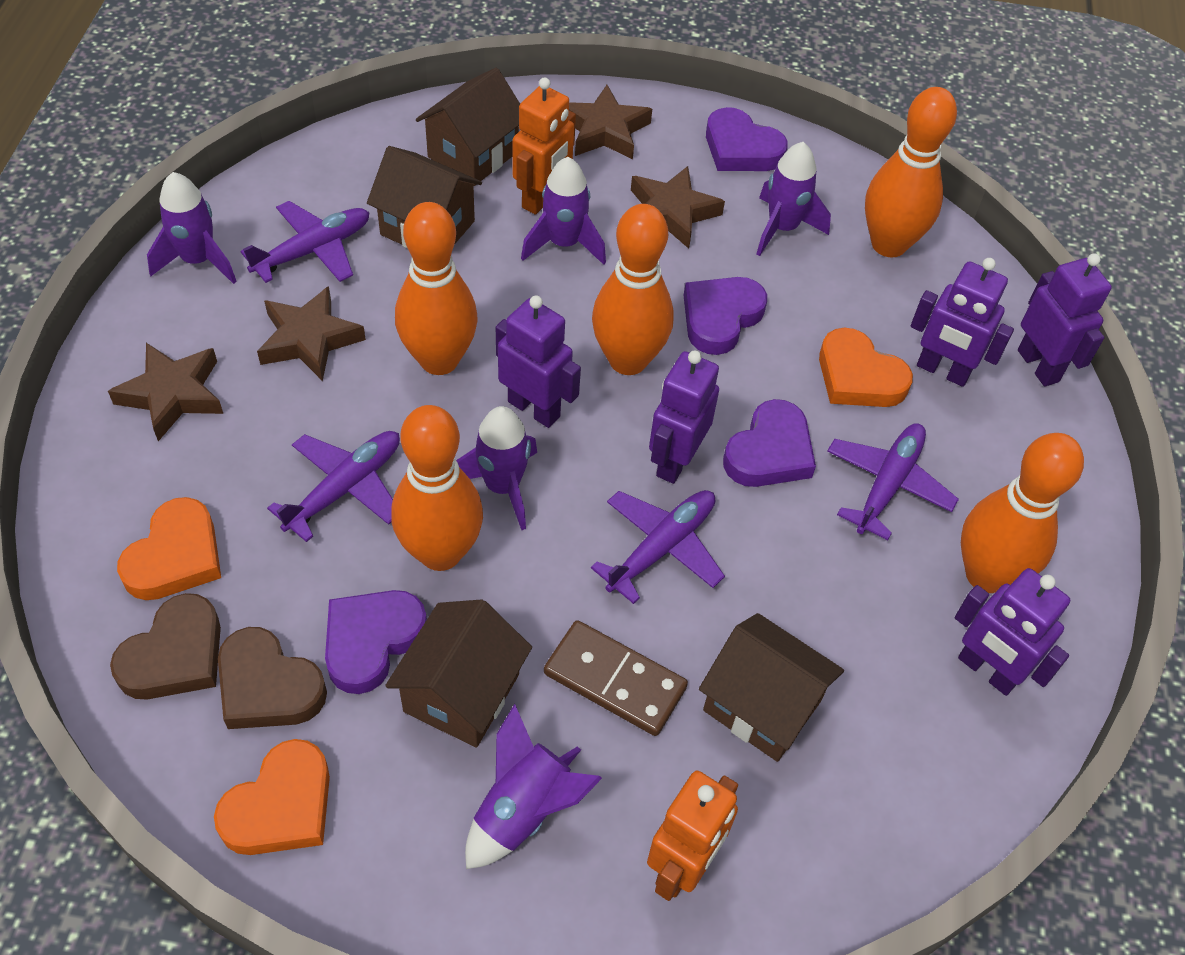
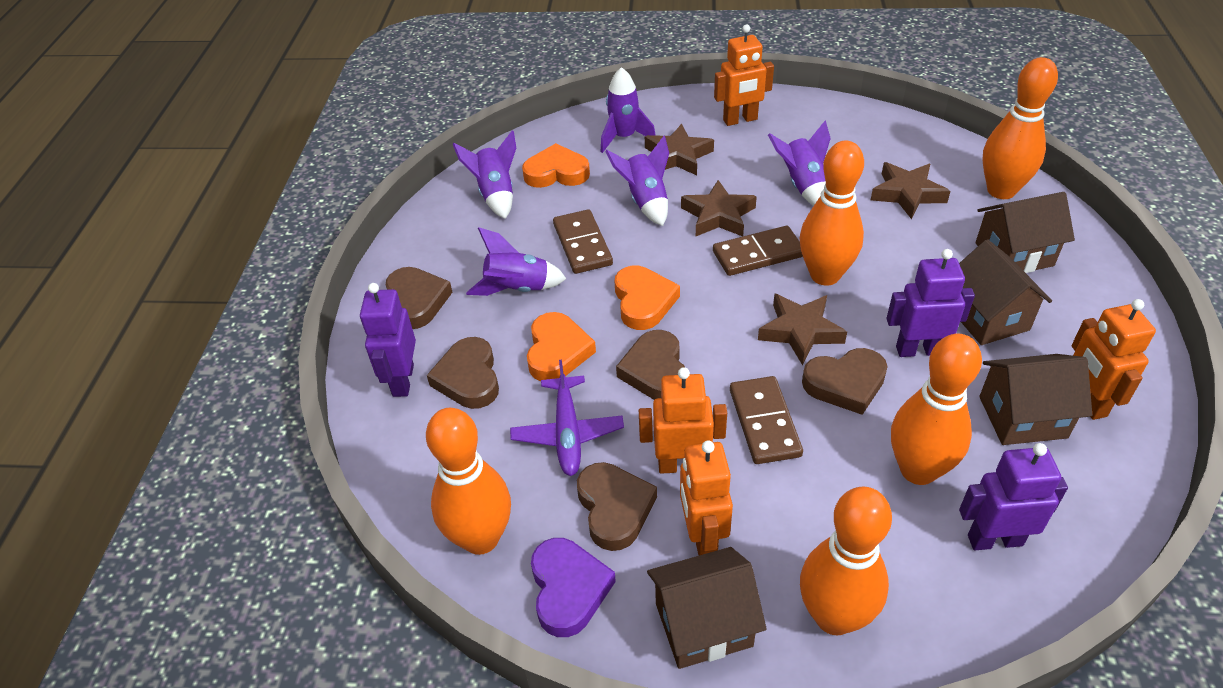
brown domino: [544,620,688,736] = 1 -> [553,209,613,274] [713,226,803,276] [730,376,803,464] = 3
brown heart: [110,593,221,700] [218,627,327,729] = 2 -> [386,267,453,329] [427,337,499,409] [577,462,657,551] [616,330,685,400] [802,348,888,415] = 5
orange robot: [513,77,576,215] [647,771,738,901] = 2 -> [639,367,727,474] [680,440,733,555] [714,24,774,126] [1072,299,1156,420] = 4
purple heart: [325,590,427,694] [684,277,767,355] [706,107,788,171] [723,399,816,487] = 4 -> [531,538,616,637] = 1
purple plane: [240,201,370,283] [267,431,400,542] [591,490,725,604] [827,423,959,540] = 4 -> [510,360,624,476] = 1
purple robot: [496,295,581,428] [649,350,719,484] [911,258,1014,387] [955,568,1070,696] [1018,253,1112,386] = 5 -> [360,283,416,397] [887,249,975,357] [959,443,1068,550] = 3

